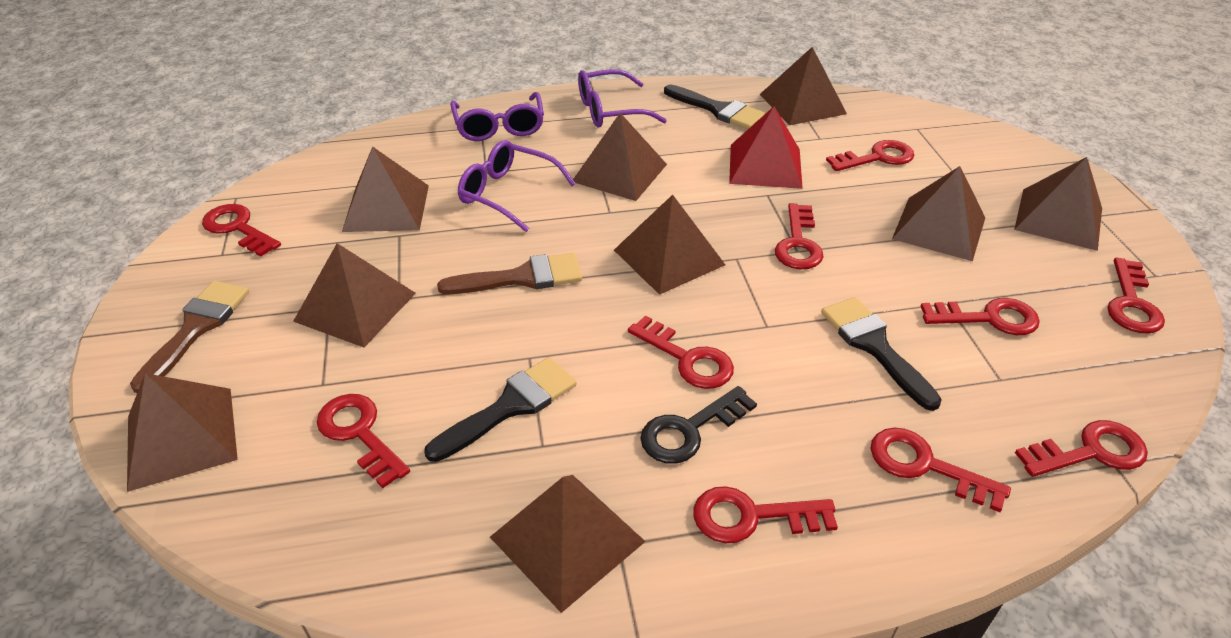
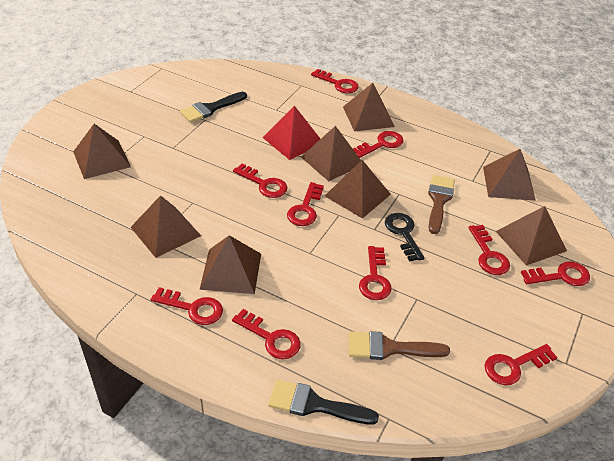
black brush: [424,357,577,462] [664,85,766,129] [821,297,942,411] = 3 -> [180,92,247,123] [268,379,379,425] = 2
brown pyramid: [127,373,238,492] [293,243,416,347] [342,146,429,232] [490,475,646,613] [573,113,667,201] [614,195,725,295] [760,47,847,125] [892,166,985,261] [1014,157,1102,251] = 9 -> [73,124,131,179] [131,195,201,258] [200,235,261,294] [301,126,361,181] [325,160,391,219] [343,83,395,132] [483,149,536,201] [496,206,567,266] = 8
purple glasses: [450,92,544,141] [458,140,576,232] [578,69,667,127] = 3 -> none = 0

